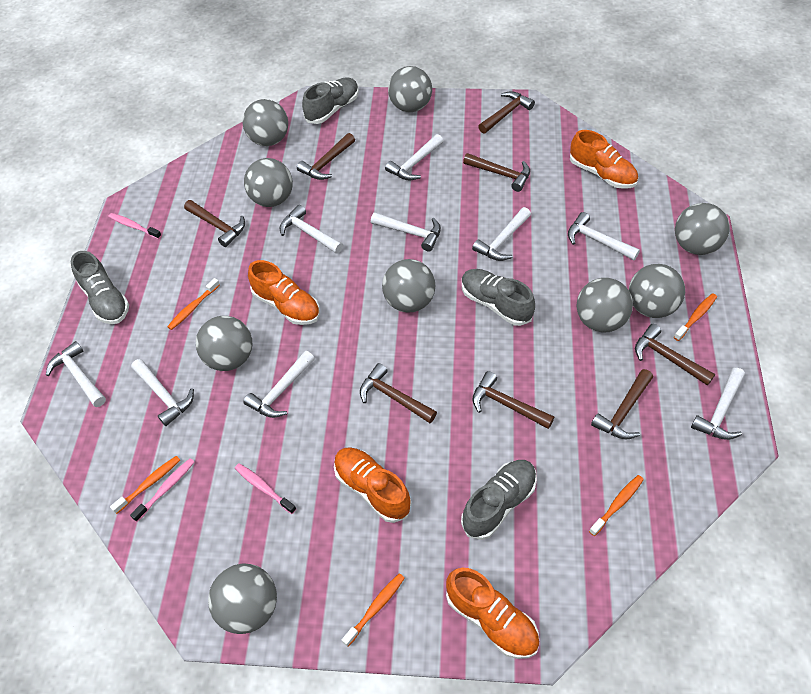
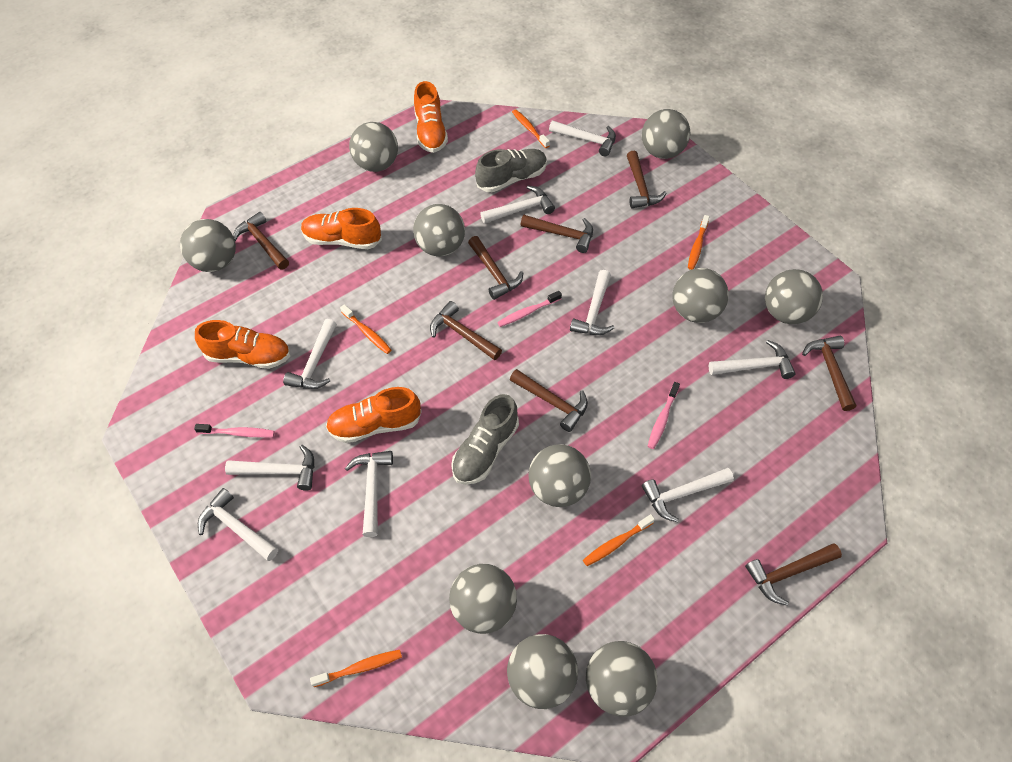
grey ball: [196,316,253,371] [208,563,277,634] [242,99,288,146] [244,158,293,207] [382,259,435,313] [388,66,432,112] [576,278,633,332] [629,264,685,318] [675,203,730,255] = 9 -> [180,219,236,272] [349,122,398,172] [413,204,465,257] [449,564,517,634] [507,634,578,709] [529,444,591,507] [586,641,657,717] [642,109,690,159] [672,268,729,323] [765,269,823,324] = 10
grey shoe: [71,251,129,324] [302,77,359,124] [461,460,537,540] [462,269,535,326] = 4 -> [451,394,519,485] [475,149,547,192] = 2

